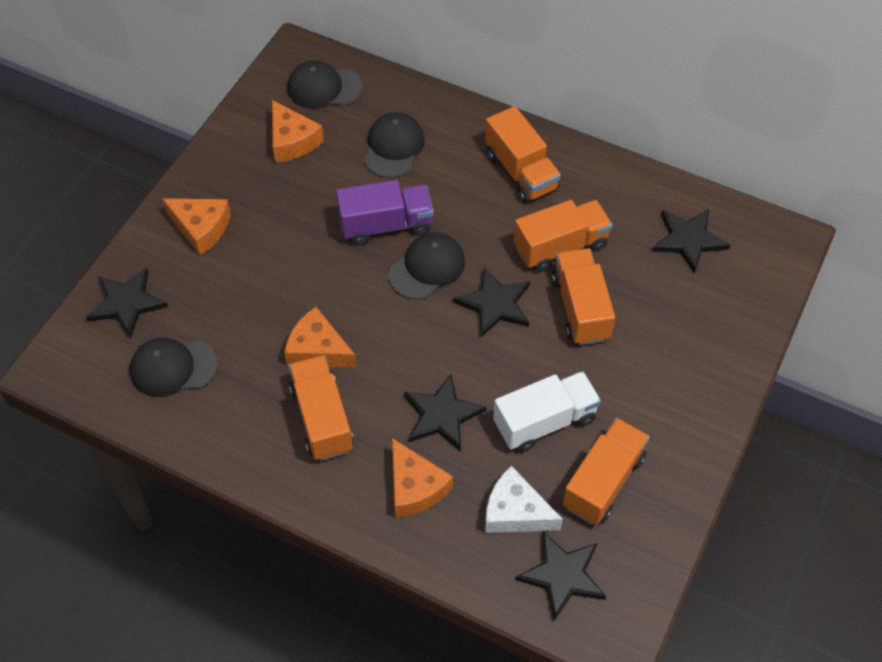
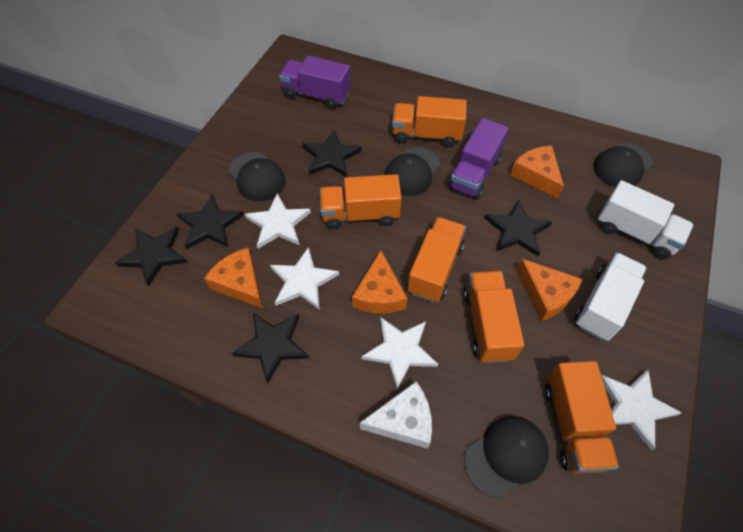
purple truck: [336,180,433,245] = 1 -> [279,56,351,109] [448,118,509,199] = 2
white star: none = 0 -> [245,193,311,249] [270,247,339,310] [361,317,438,389] [601,370,682,451] = 4
white truck: [493,371,601,452] = 1 -> [574,252,647,341] [598,180,694,259] = 2

